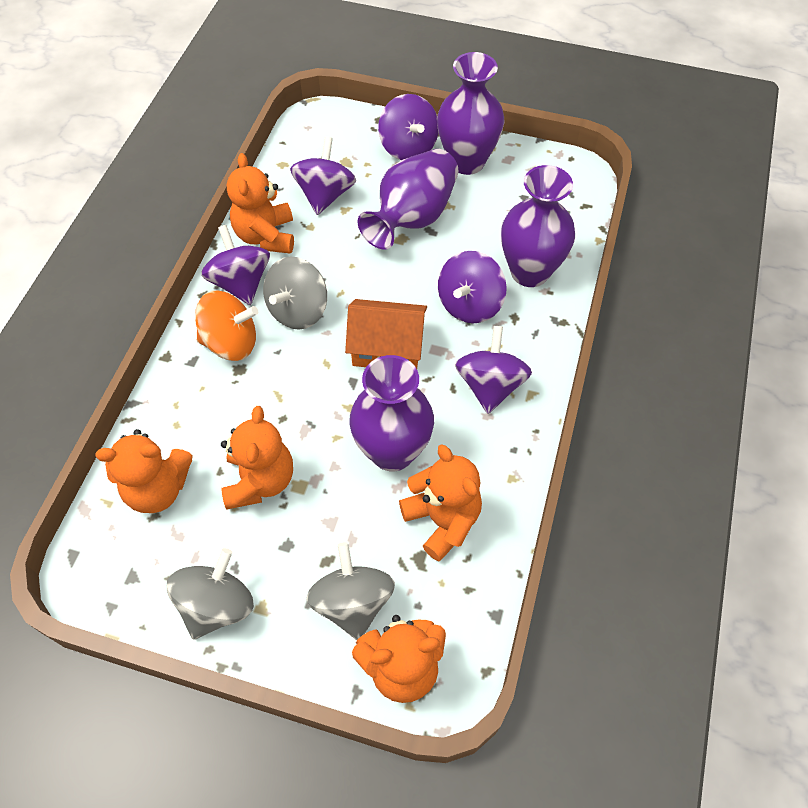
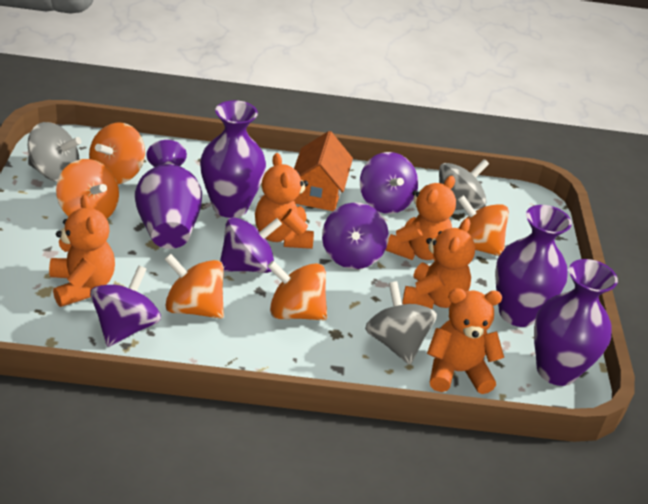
orange spinning top: [195,291,258,361] = 1 -> [56,159,119,219] [89,123,145,184] [164,254,224,319] [267,261,327,320] [457,195,509,256] = 5
purple spinning top: [201,225,270,305] [290,136,356,215] [378,94,439,160] [438,251,507,323] [455,326,532,414] = 5 -> [90,265,161,347] [220,217,282,273] [322,202,389,269] [360,152,418,214] = 4

